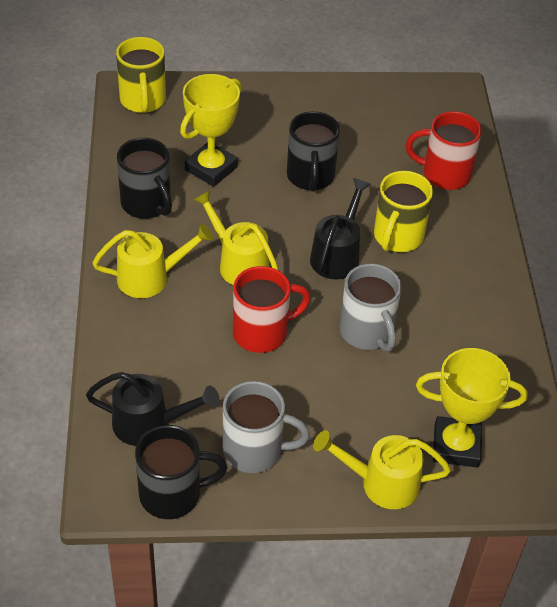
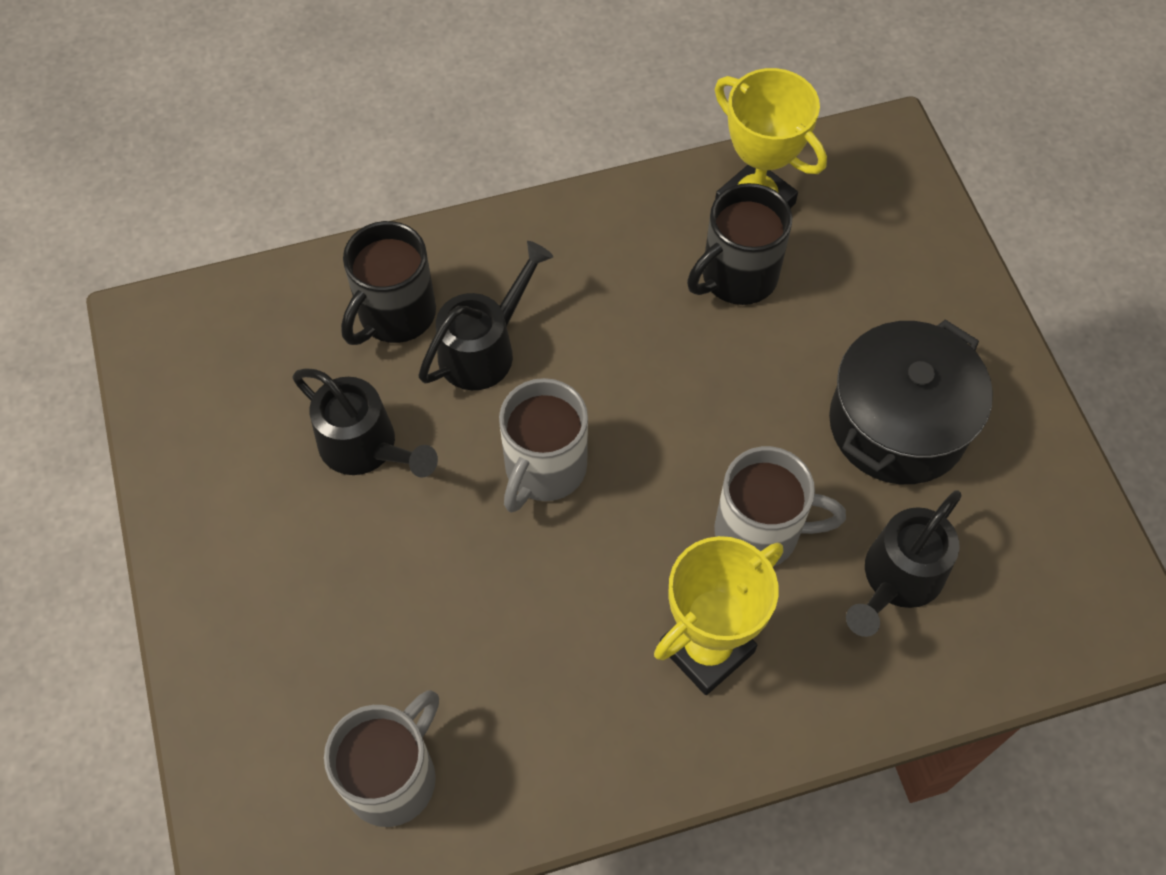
black mug: [117,138,172,219] [135,425,227,519] [287,111,340,191] = 3 -> [341,221,436,345] [687,183,792,305] = 2
black pot: none = 0 -> [829,320,993,484] = 1
black watering can: [86,372,220,446] [310,178,371,279] = 2 -> [292,368,438,478] [418,241,553,390] [846,490,962,637] = 3
grey mug: [223,381,310,473] [339,264,402,352] = 2 -> [324,690,439,827] [499,378,588,513] [714,446,846,567] = 3
red mug: [233,266,311,353] [406,111,482,190] = 2 -> none = 0
yellow mug: [116,37,166,113] [374,171,433,252] = 2 -> none = 0
yellow watering can: [92,223,214,298] [193,190,279,285] [313,430,451,509] = 3 -> none = 0

